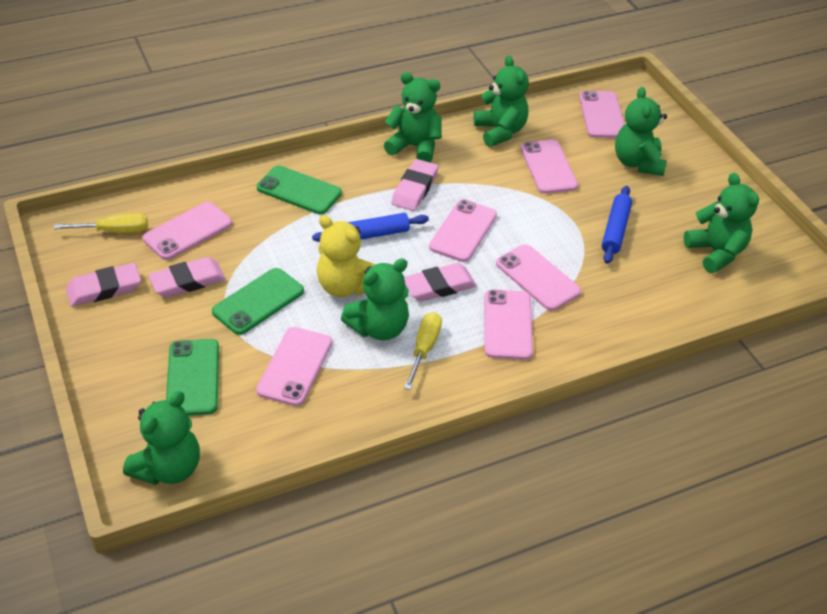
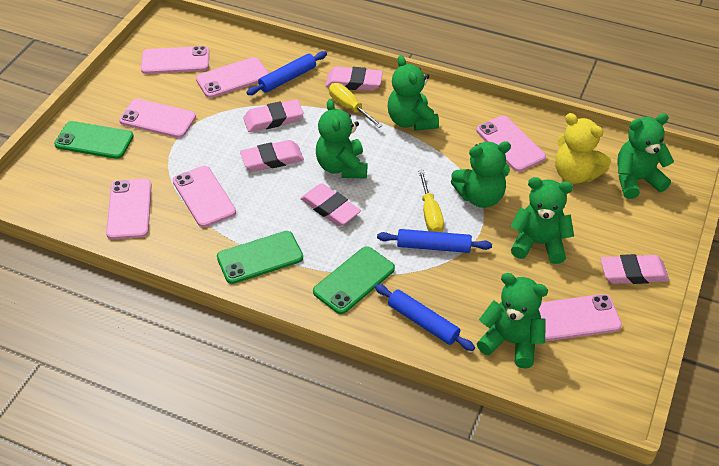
blue rolling pin: [312,213,429,242] [602,186,632,264] = 2 -> [246,51,327,95] [375,284,475,351] [377,229,492,253] = 3
pink eraser: [66,263,141,307] [148,257,226,297] [391,159,438,211] [404,263,477,301] = 4 -> [240,140,304,171] [243,99,304,132] [300,183,361,226] [325,67,383,91] [600,254,669,284] = 5

